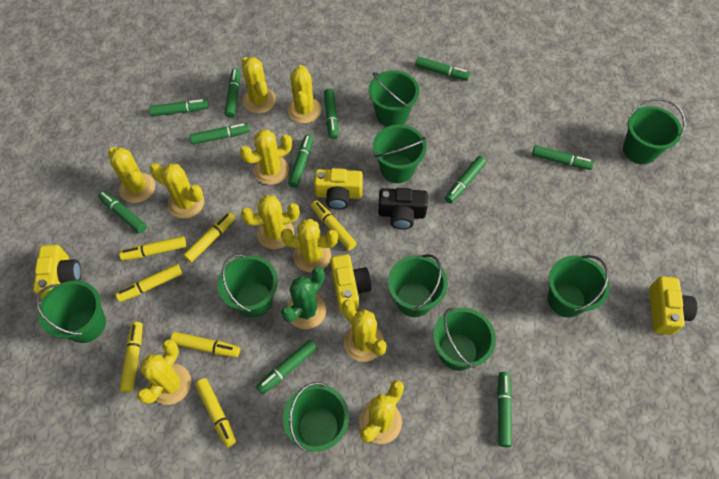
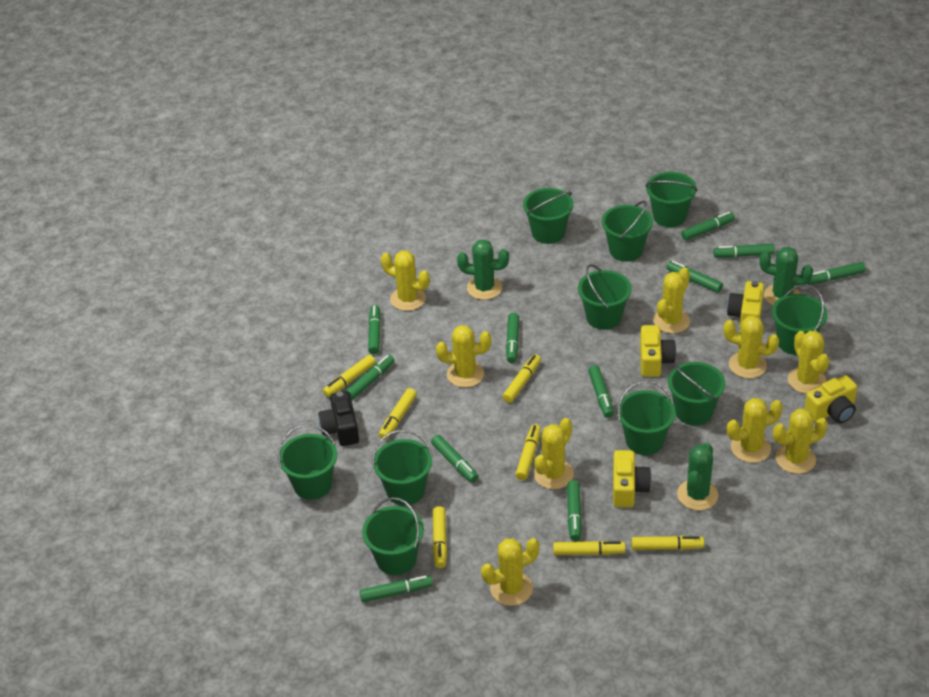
green bucket: [36,280,106,343] [217,254,278,318] [283,382,349,452] [368,70,419,127] [373,125,426,183] [388,254,448,317] [433,308,496,371] [548,255,610,318] [623,99,686,164] = 9 -> [278,424,337,500] [362,497,424,575] [372,430,433,505] [523,188,574,244] [578,264,632,330] [602,201,653,262] [617,380,676,455] [645,172,698,227] [668,362,725,426] [772,285,828,355] = 10
green cactus: [281,267,326,329] = 1 -> [457,239,509,300] [677,443,718,510] [759,247,813,305] = 3
yellow cactus: [108,147,155,203] [137,339,191,405] [150,164,204,219] [240,129,292,185] [241,195,300,249] [242,57,276,113] [281,219,338,273] [288,65,321,123] [342,300,387,362] [359,380,404,444] = 10 -> [381,251,430,311] [436,325,491,388] [481,538,540,606] [534,418,574,489] [653,267,690,334] [723,315,779,378] [727,398,783,463] [773,409,828,474] [788,331,830,394] = 9

